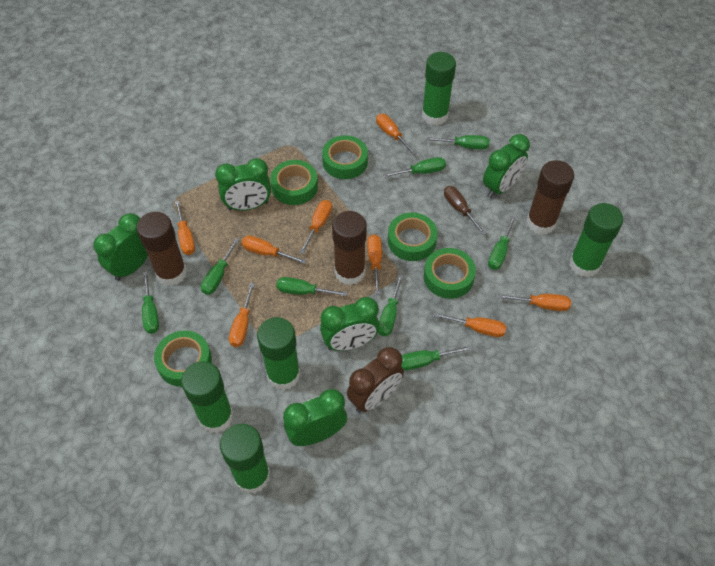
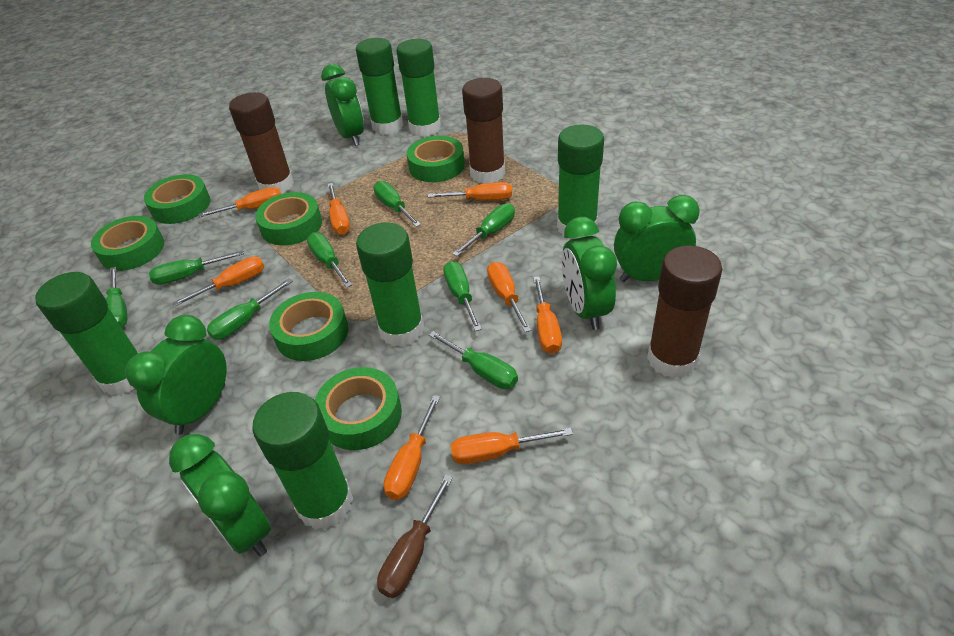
brown clock: [347,347,404,413] = 1 -> none = 0
green glue stick: [181,361,233,433] [220,424,270,494] [257,317,300,390] [422,52,456,125] [569,203,623,278] = 5 -> [35,272,139,395] [252,392,353,530] [356,38,404,135] [356,222,424,347] [397,39,441,137] [557,124,604,239] = 6
green tape: [154,330,212,387] [270,160,318,205] [322,135,368,179] [388,212,438,261] [424,248,476,299] = 5 -> [91,216,164,271] [144,174,210,224] [255,192,322,245] [269,292,348,361] [315,367,402,450] [407,136,465,182] = 6

